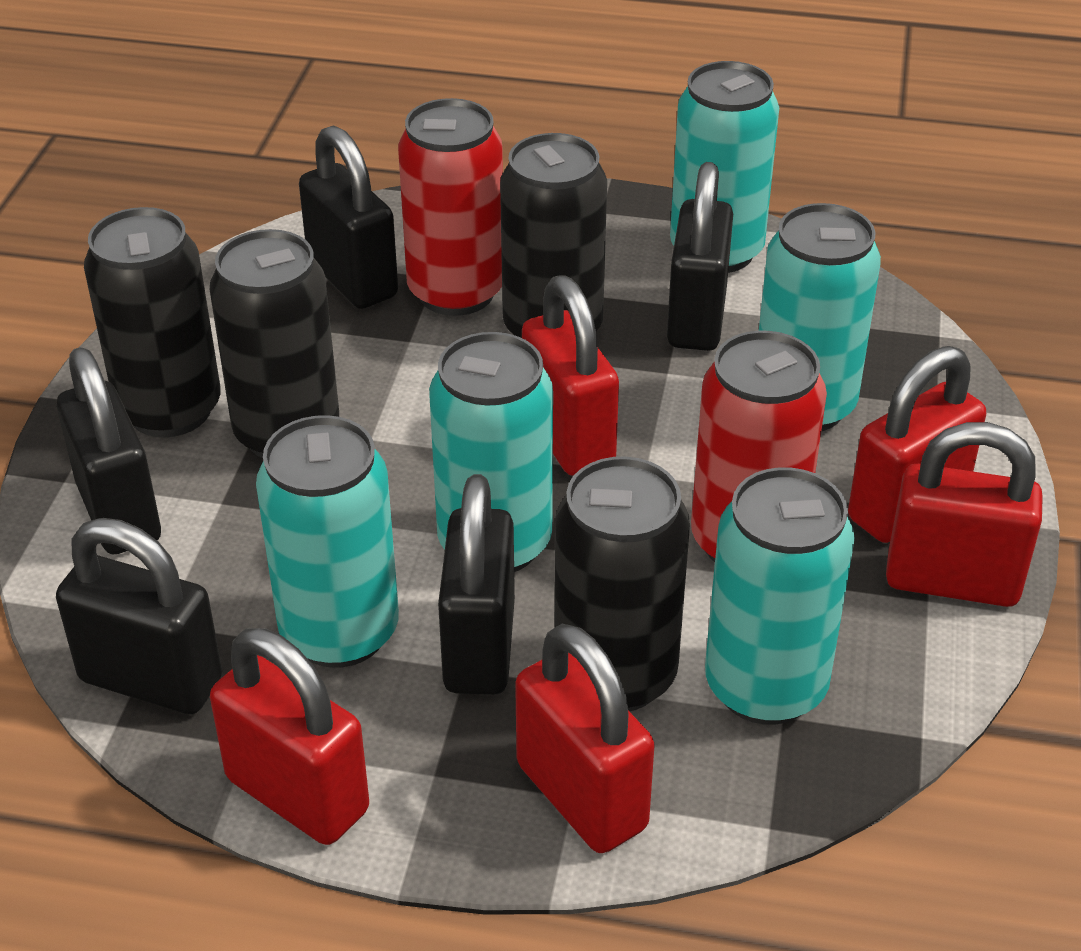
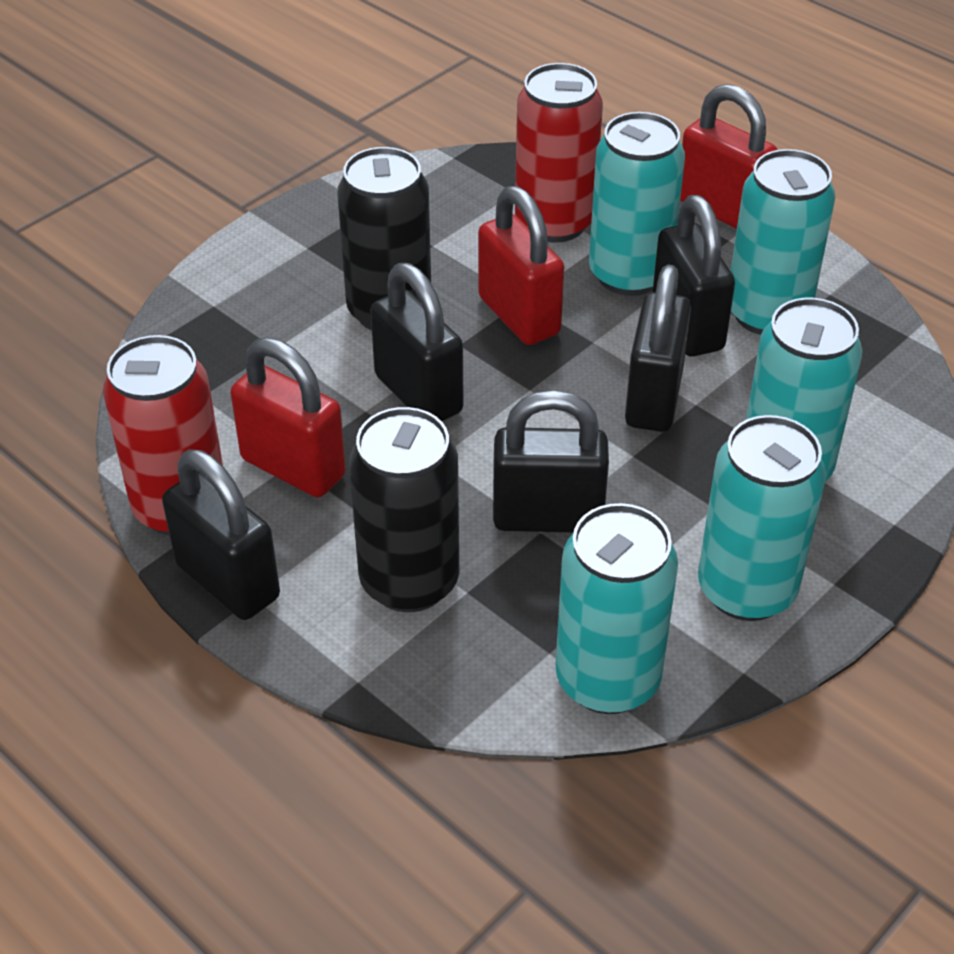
black can: [84,207,221,437] [210,229,339,458] [500,133,607,338] [555,457,690,711] = 4 -> [337,147,431,331] [349,407,459,612] = 2
red padlock: [210,628,369,845] [515,624,655,853] [522,276,619,476] [848,346,986,543] [886,422,1043,607] = 5 -> [231,337,346,497] [478,186,564,345] [680,84,777,229] = 3

